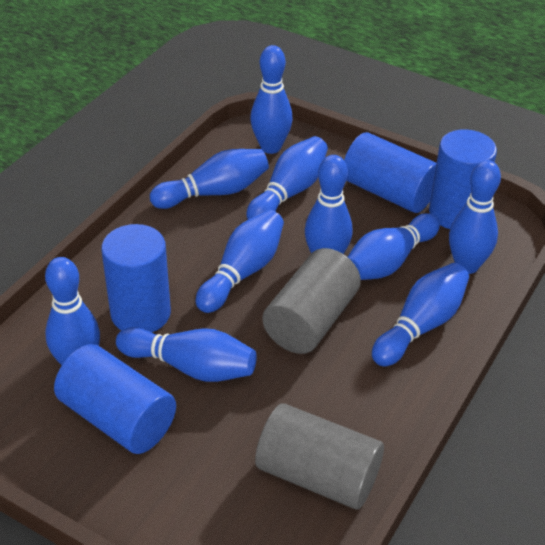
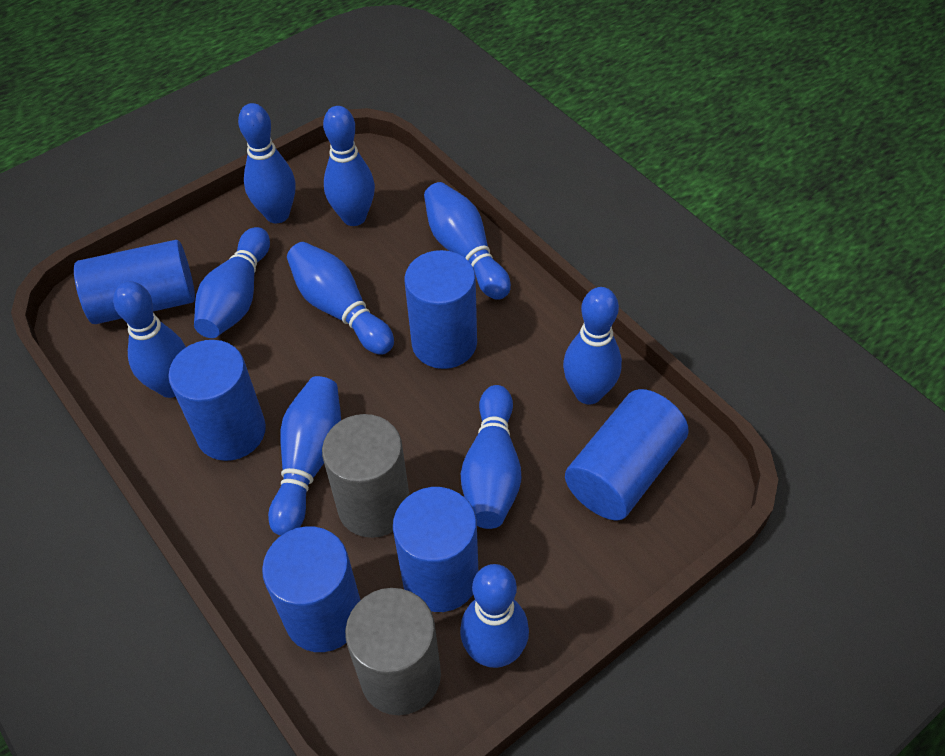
blue cylinder: [54,344,176,454] [101,224,171,333] [344,132,436,213] [429,129,497,229] = 4 -> [74,240,195,324] [168,340,266,461] [262,526,360,652] [393,487,478,612] [405,250,477,369] [565,389,689,520] = 6

